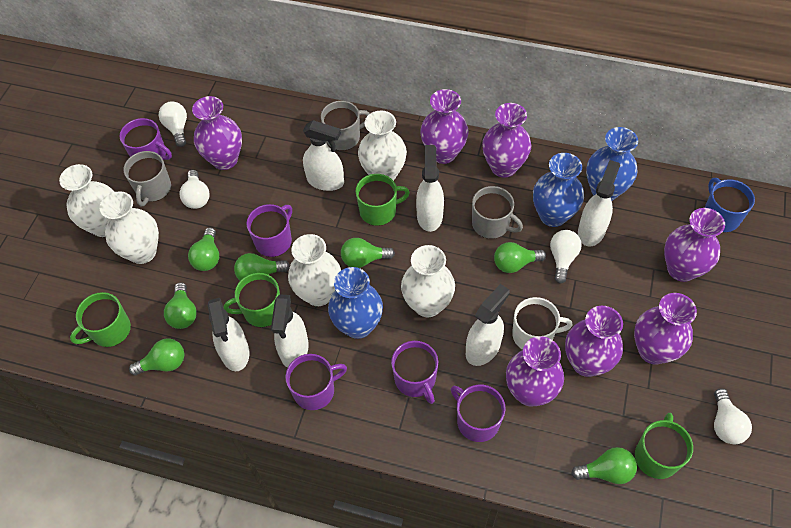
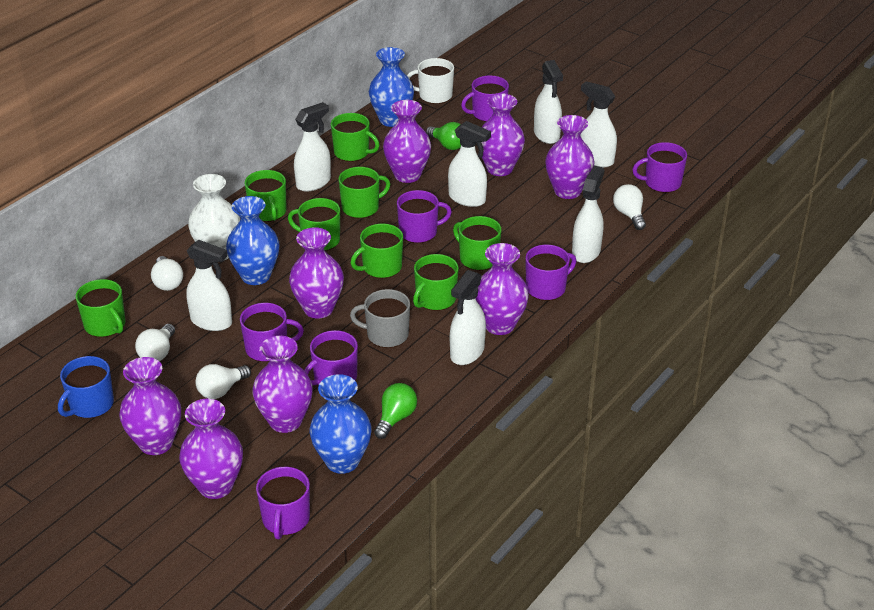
green light bulb: [129,338,184,375] [164,282,197,329] [188,227,219,271] [234,253,290,281] [341,238,395,268] [494,242,546,273] [571,447,637,484] = 7 -> [374,383,417,439] [426,122,461,150] = 2
green mug: [70,292,131,347] [224,273,280,327] [356,174,410,226] [635,413,693,479] = 4 -> [75,279,125,337] [244,170,287,222] [288,198,340,251] [331,113,380,162] [338,167,390,218] [351,224,403,279] [413,254,459,311] [453,216,501,271] = 8
grey mug: [123,151,171,206] [321,101,370,151] [472,186,523,239] = 3 -> [350,289,410,348] = 1
purple mug: [120,118,172,160] [246,204,292,257] [285,354,347,410] [391,341,438,404] [451,385,505,442] = 5 -> [240,303,304,362] [256,467,310,539] [304,330,358,386] [397,190,452,243] [461,75,509,122] [525,245,576,301] [632,142,687,193] = 7
purple vase: [192,96,242,170] [420,89,469,164] [482,103,531,178] [506,336,564,406] [565,306,623,377] [634,293,697,365] [664,208,725,282] = 7 -> [119,357,181,455] [179,399,243,499] [252,336,313,433] [289,227,344,319] [383,100,431,183] [476,243,529,335] [481,93,525,176] [545,115,594,199] = 8
white spray bottle: [208,298,249,371] [271,295,309,368] [303,120,344,191] [416,145,444,232] [466,284,510,366] [578,160,620,247] = 6 -> [186,240,232,331] [294,102,331,192] [448,121,491,207] [450,270,486,365] [534,60,563,144] [572,166,604,263] [580,81,617,167] = 7
white vase: [59,164,114,237] [99,191,159,264] [288,234,341,306] [358,110,407,181] [401,245,455,317] = 5 -> [188,174,240,261] = 1

